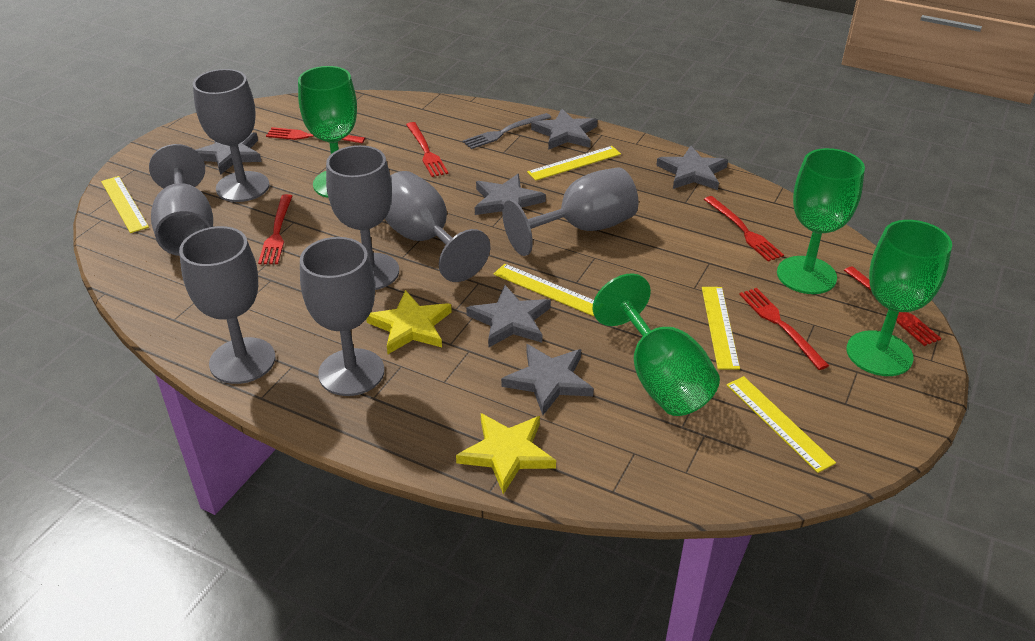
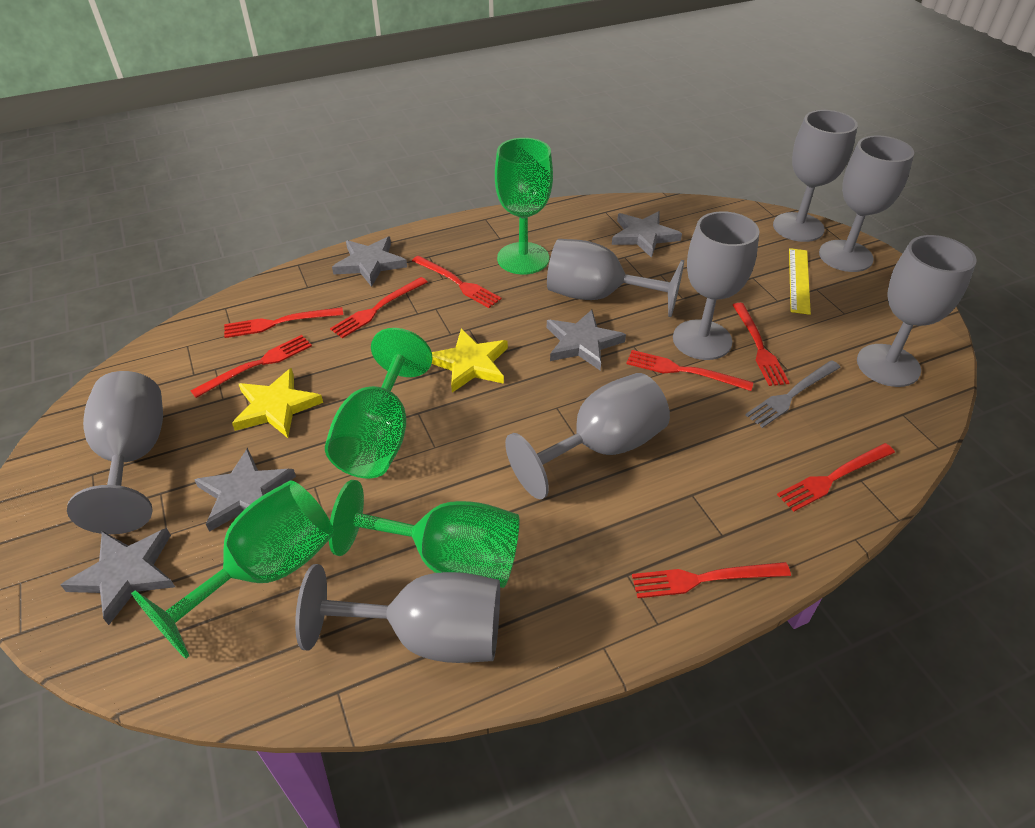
grey goblet: [149,144,213,256] [179,226,275,384] [193,69,269,202] [300,237,384,396] [326,145,399,290] [385,171,490,282] [502,167,639,256] = 7 -> [67,371,163,534] [295,564,500,663] [505,373,670,499] [547,239,684,317] [673,211,760,360] [773,110,858,242] [819,136,914,272] [857,235,977,387] = 8
grey star: [196,132,262,175] [466,285,551,348] [475,174,546,215] [501,344,594,415] [531,109,598,150] [656,146,728,190] = 6 -> [61,528,175,625] [194,448,296,532] [332,237,407,287] [547,310,626,370] [612,211,682,258] = 5
red fork: [258,194,292,264] [266,127,365,144] [406,122,449,177] [704,196,784,262] [739,288,829,370] [844,266,941,346] = 6 -> [191,335,312,398] [224,307,343,338] [330,277,427,338] [412,256,501,308] [626,350,754,391] [632,562,791,598] [733,303,790,386] [777,443,895,512] = 8
yellow ruler: [101,176,149,233] [494,264,594,316] [527,146,621,181] [702,287,740,370] [726,376,836,473] = 5 -> [789,248,811,315] = 1

